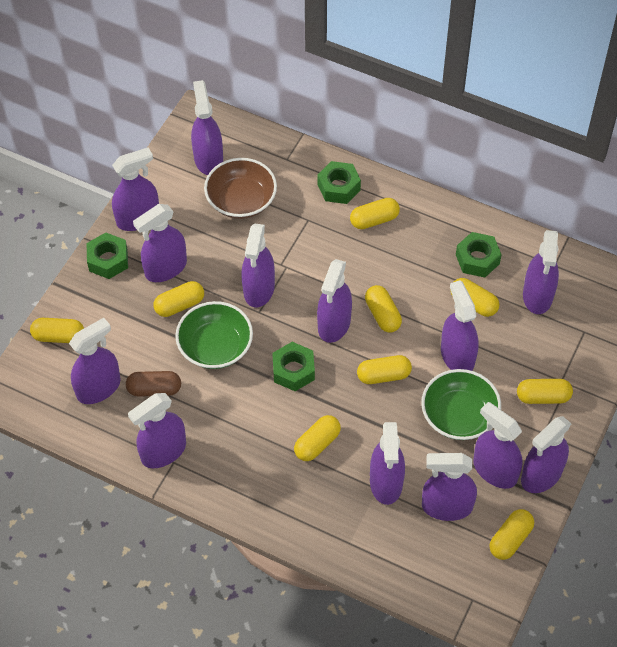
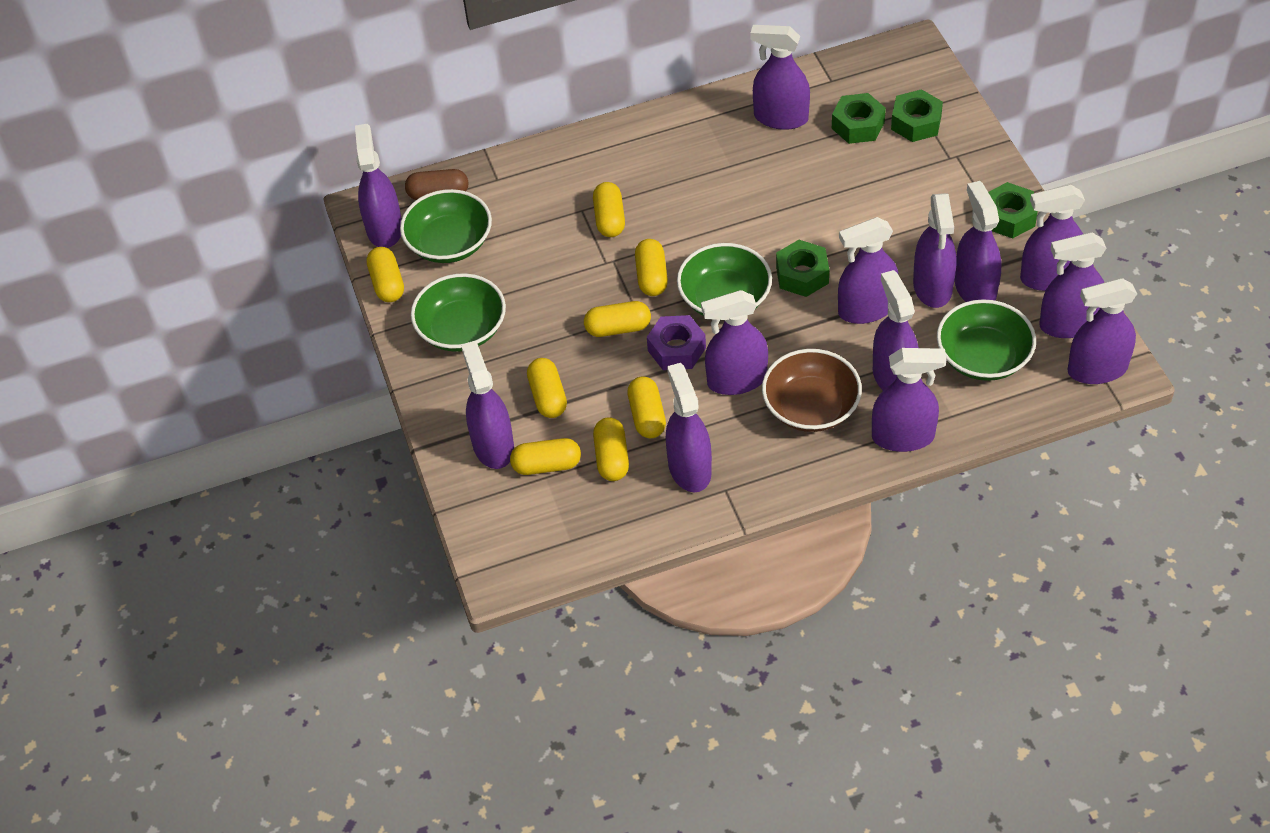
green bowl: [175,301,253,369] [421,369,501,440] = 2 -> [400,189,492,263] [411,273,506,352] [677,243,772,316] [937,299,1036,381] = 4
purple nut: none = 0 -> [647,315,706,370] = 1
yellow capsule: [30,318,84,343] [153,281,204,317] [294,415,341,461] [350,198,400,229] [357,355,412,384] [365,285,402,333] [450,278,499,317] [489,509,534,560] [517,379,573,404] = 9 -> [367,247,404,302] [510,438,581,475] [527,358,567,418] [584,301,651,337] [593,182,625,237] [593,417,629,481] [627,376,666,438] [635,239,668,296] = 8

